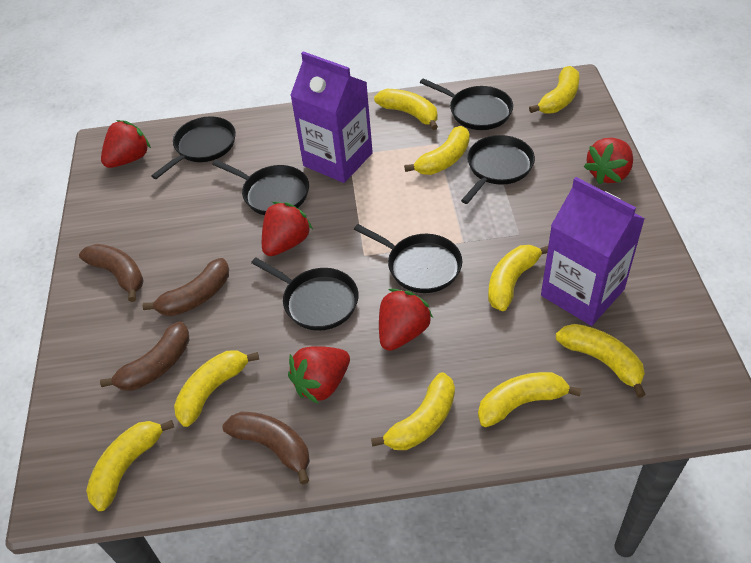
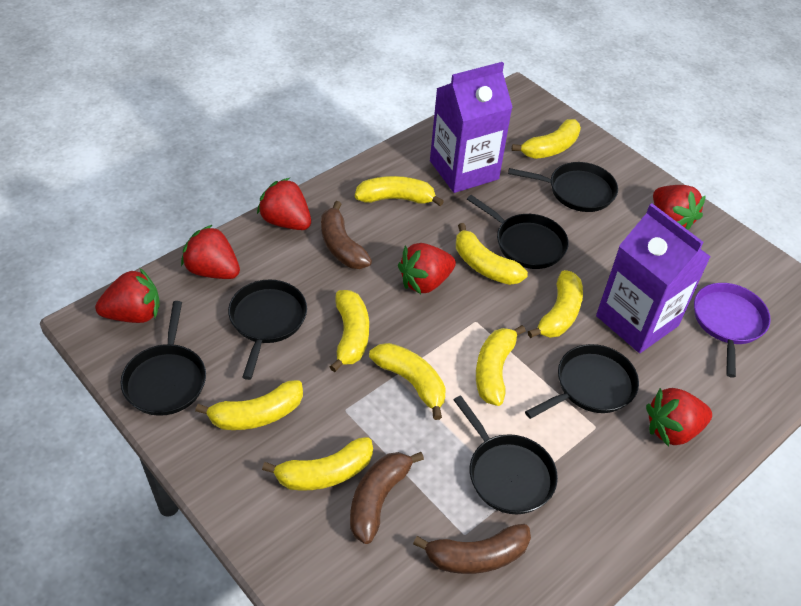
brown banana: [79,244,144,302] [100,321,189,391] [143,258,229,316] [222,412,310,484] = 4 -> [321,201,372,269] [350,452,424,544] [413,524,531,574] = 3
purple pan: none = 0 -> [694,283,771,378] = 1
red strawberry: [101,120,151,168] [262,202,313,256] [288,346,350,404] [379,289,433,351] [584,138,633,184] = 5 -> [95,268,160,323] [181,225,240,279] [257,178,311,230] [398,243,456,294] [646,388,712,447] [653,185,706,230] = 6

